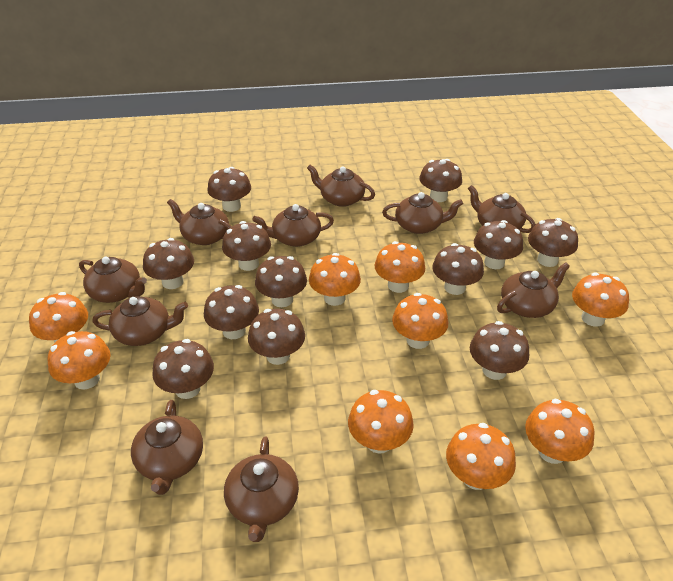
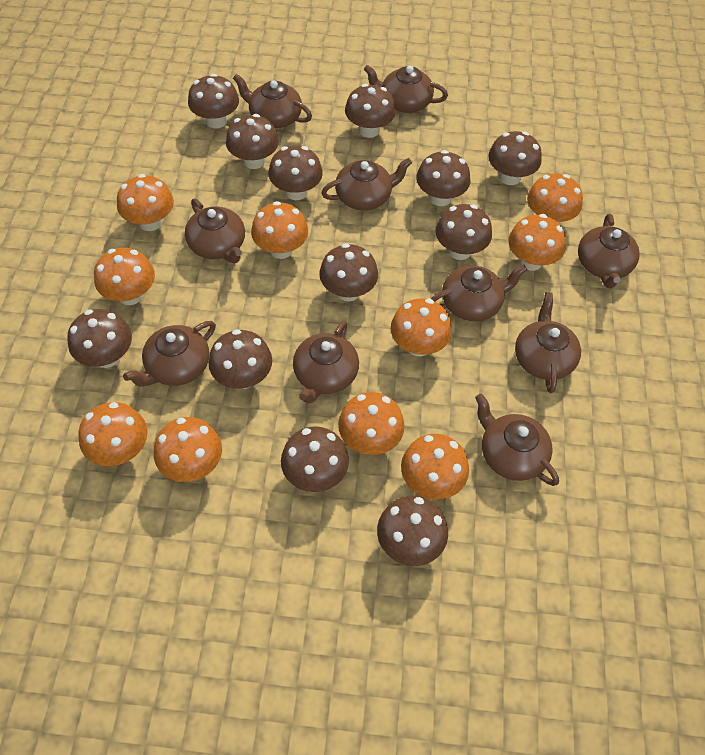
orange mushroom: [29,292,88,342] [48,331,111,389] [309,253,361,306] [348,390,414,454] [374,241,425,293] [392,293,448,349] [446,423,516,490] [525,399,595,464] [572,273,629,327] = 9 -> [78,402,148,466] [94,248,155,305] [117,174,174,231] [154,417,222,482] [251,201,308,259] [338,392,405,455] [391,298,452,357] [401,434,469,499] [509,214,566,271] [527,174,583,223] = 10

